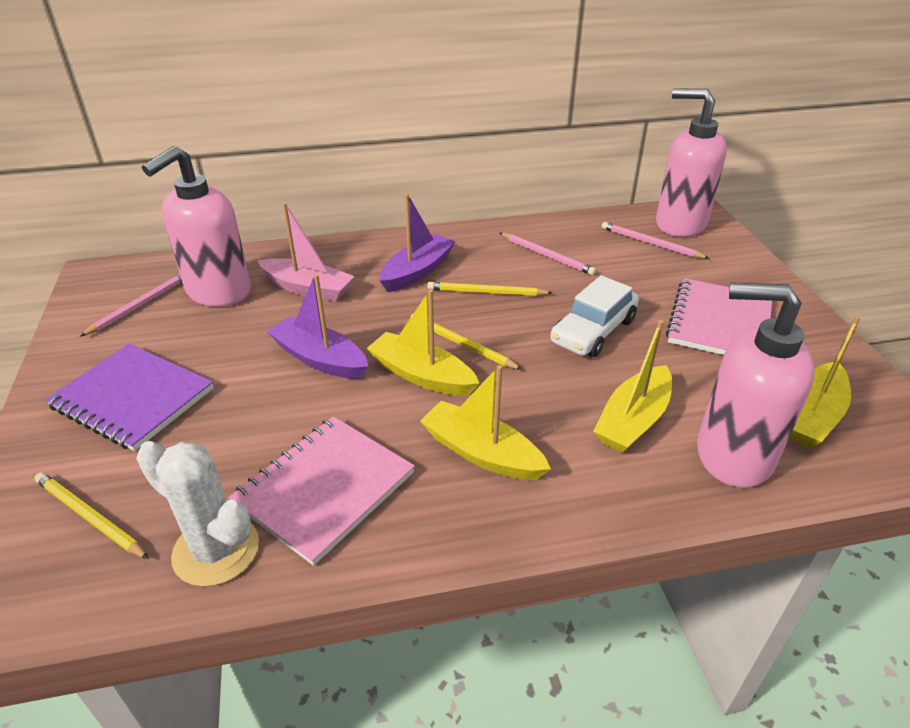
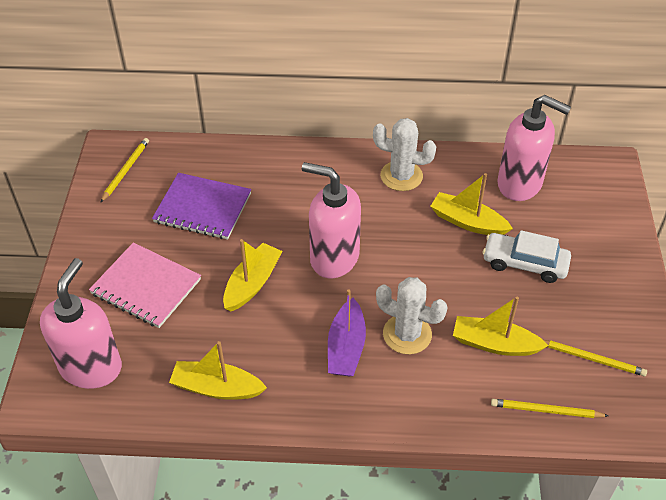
pink boat: [258,203,355,302] = 1 -> none = 0
pink notebook: [229,416,415,566] [666,278,772,355] = 2 -> [89,242,201,328] = 1
pink pencil: [80,274,182,337] [500,233,596,275] [602,222,709,259] = 3 -> none = 0
purple boat: [267,274,369,379] [380,194,456,292] = 2 -> [328,289,366,376] = 1
white cactus: [136,441,259,587] = 1 -> [373,118,436,191] [376,277,448,354] = 2

